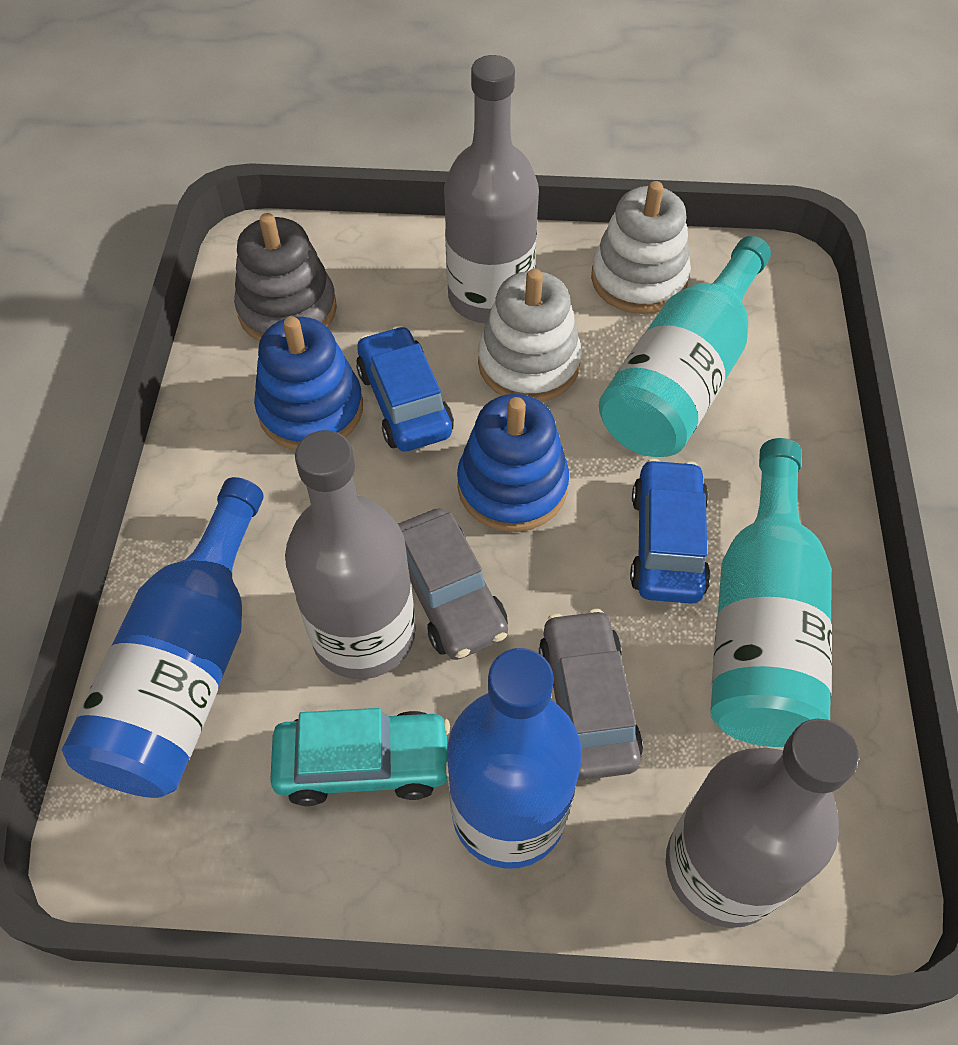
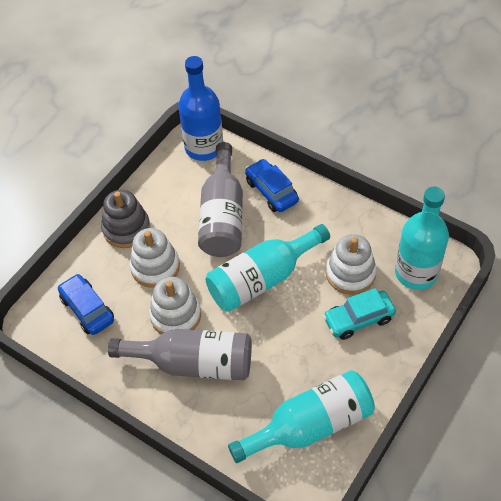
blue bottle: [62,477,264,798] [447,648,582,869] = 2 -> [178,56,223,161] = 1
blue stacking toy: [254,316,363,450] [457,394,569,532] = 2 -> none = 0
grey bottle: [285,430,416,679] [444,55,539,324] [666,719,859,928] = 3 -> [108,329,252,380] [198,142,243,257] = 2
grey car: [398,508,508,660] [539,609,643,780] = 2 -> none = 0
turquoise bottle: [599,236,771,457] [710,438,832,747] = 2 -> [206,224,330,312] [228,370,375,463] [395,186,449,290] = 3
white stacking toy: [478,269,582,402] [591,181,691,314] = 2 -> [129,228,180,288] [149,277,201,334] [326,234,377,295] = 3

